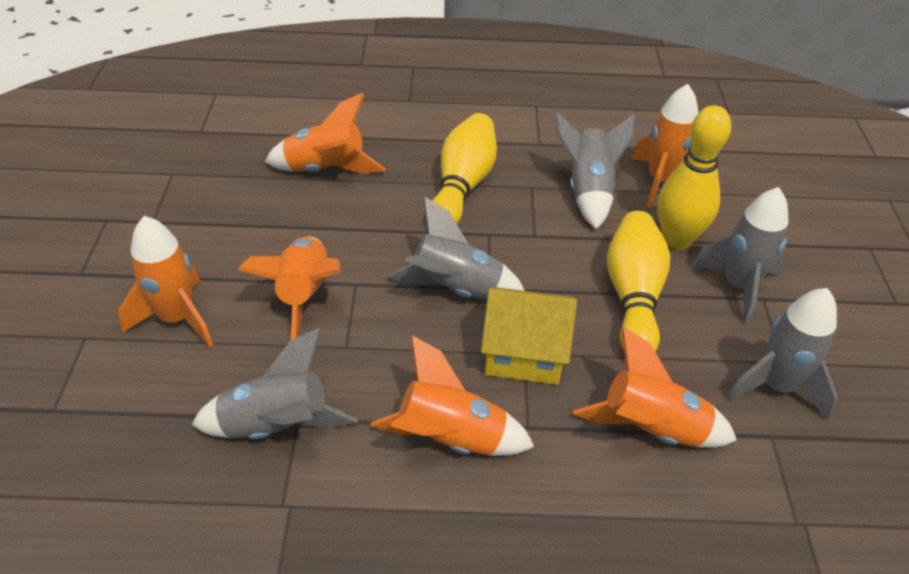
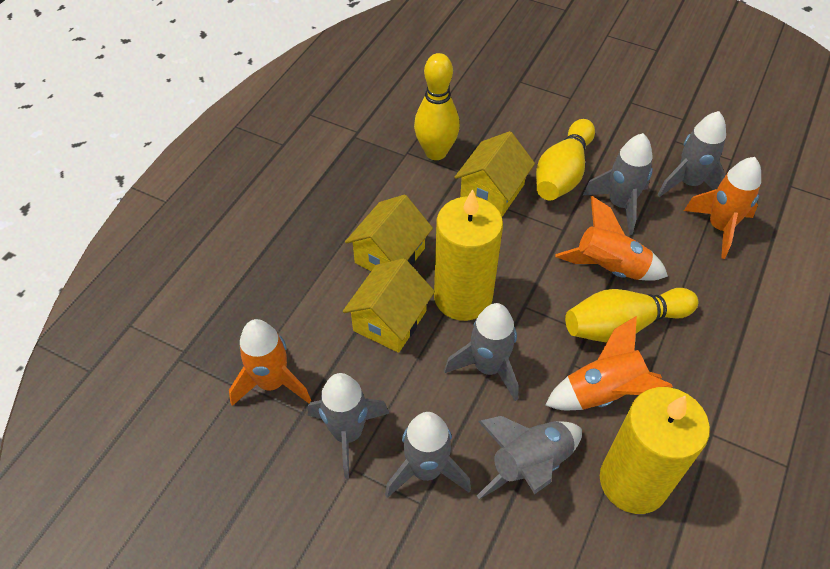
grey rocket: [192,328,358,439] [388,196,525,300] [554,111,635,230] [692,187,789,325] [727,288,838,420] = 5 -> [308,373,389,479] [385,412,471,498] [444,303,519,401] [477,416,582,499] [583,133,653,235] [658,111,726,197] = 6
orange rocket: [118,216,213,347] [238,237,340,340] [265,93,386,174] [370,335,534,456] [573,326,737,448] [631,84,698,208] = 6 -> [229,319,311,406] [545,316,673,410] [555,196,668,281] [684,157,761,259] = 4
yellow candle: none = 0 -> [434,189,503,321] [600,387,710,514] = 2
yellow house: [481,287,577,385] = 1 -> [342,258,435,353] [345,194,433,271] [454,131,535,217] = 3

